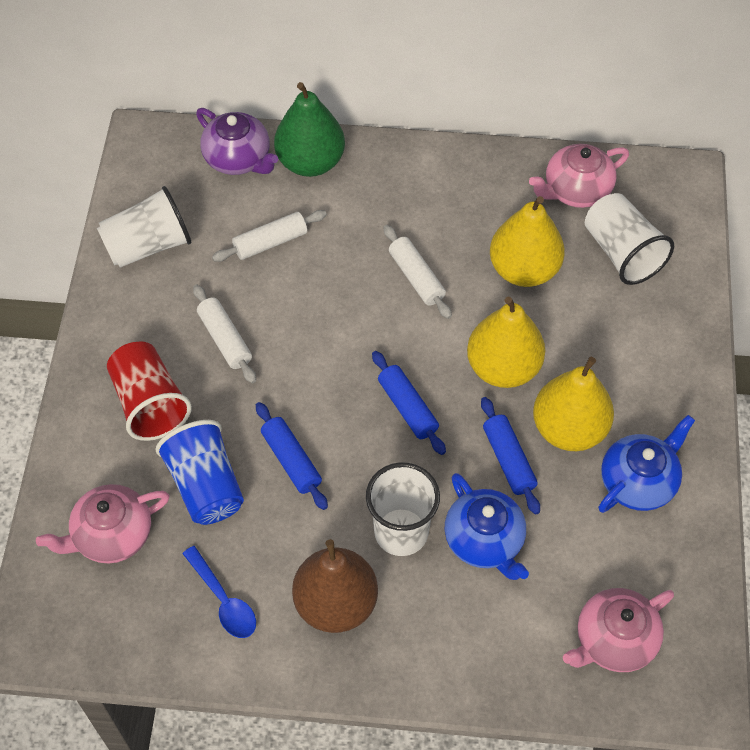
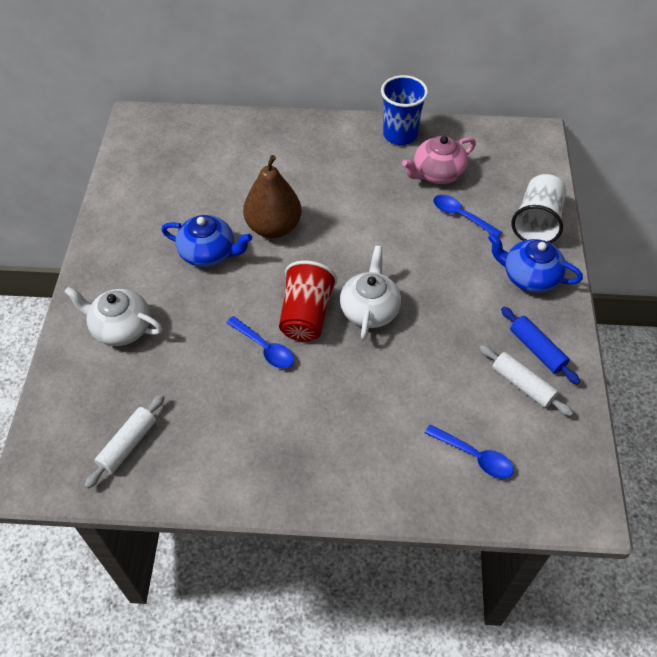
blue rolling pin: [256,402,328,510] [372,351,446,455] [481,397,540,515] = 3 -> [501,307,580,384] = 1
blue spoon: [182,546,256,638] = 1 -> [226,316,294,369] [425,424,514,479] [433,195,502,237] = 3
green pear: [274,82,345,177] = 1 -> none = 0
pink teapot: [36,484,169,563] [529,144,629,208] [563,588,674,672] = 3 -> [402,136,476,184] = 1
purple teapot: [196,108,278,175] = 1 -> none = 0
white cup: [97,186,191,268] [366,462,440,556] [585,193,674,285] = 3 -> [511,174,566,243] = 1
white rolling pin: [193,285,256,384] [212,210,327,262] [383,225,452,319] = 3 -> [85,394,165,489] [479,345,573,416] = 2
white teapot: none = 0 -> [64,286,163,346] [340,246,401,340] = 2
yellow pear: [467,297,545,388] [490,196,565,287] [533,357,614,451] = 3 -> none = 0

